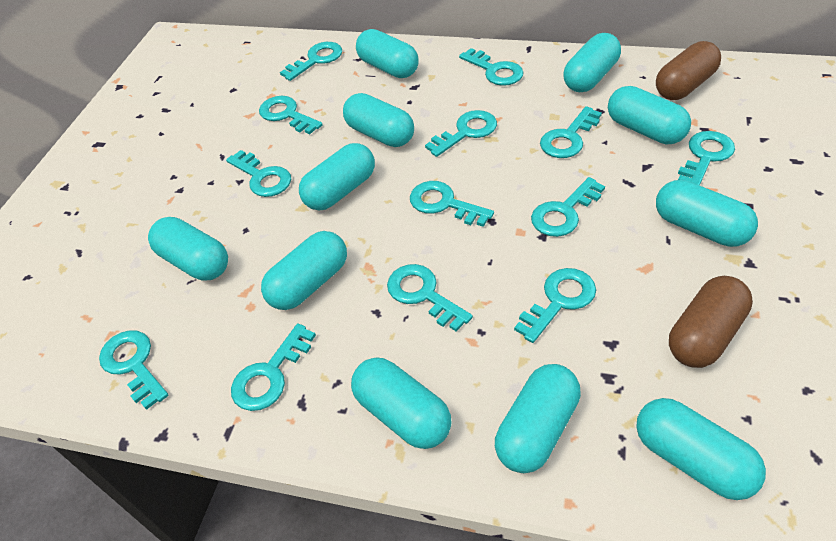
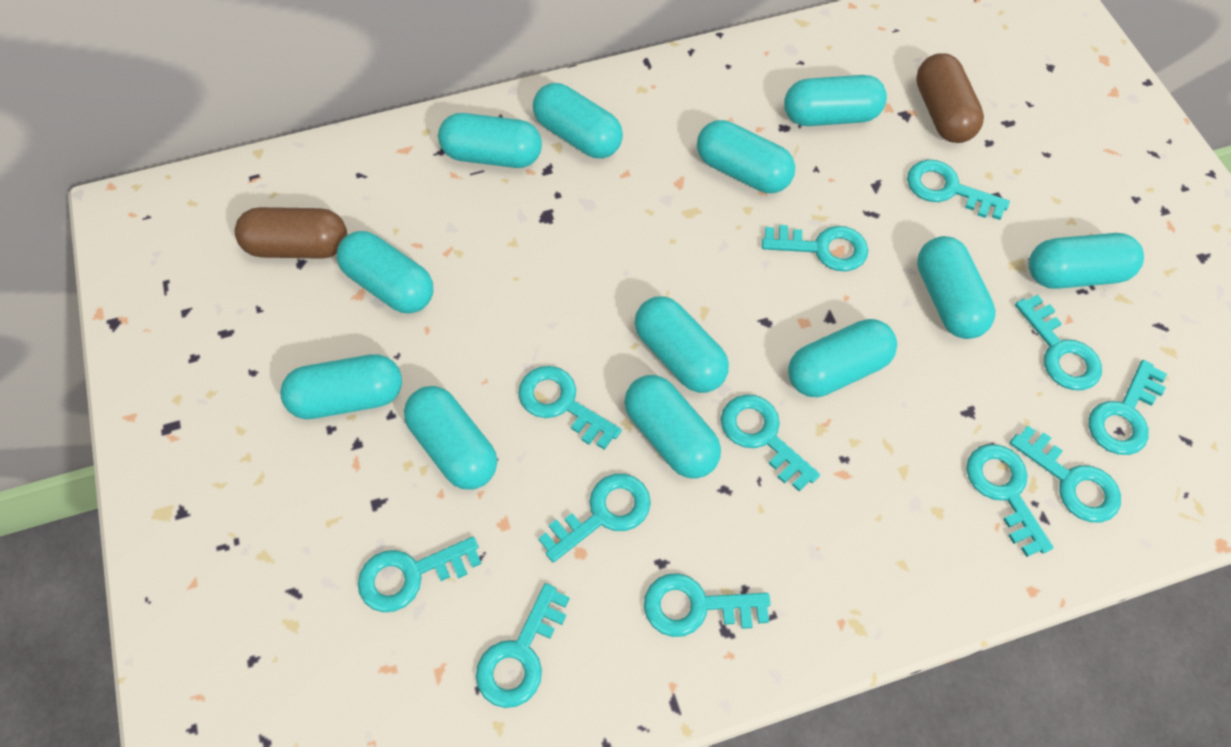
turquoise capsule: [148,217,228,281] [261,231,347,310] [299,143,375,211] [343,93,414,147] [351,357,452,449] [356,29,419,78] [495,364,581,473] [563,33,621,92] [608,86,691,144] [636,398,766,500] [656,180,758,247] = 11 -> [280,354,402,419] [337,231,434,314] [404,386,497,490] [438,113,542,168] [533,83,623,158] [624,375,721,479] [635,296,729,393] [697,120,795,193] [784,75,887,126] [788,319,897,397] [917,236,996,339] [1029,233,1144,289] = 12
turquoise key: [99,330,168,410] [226,150,291,197] [231,323,316,411] [259,96,323,134] [280,42,342,81] [387,264,473,331] [410,181,494,227] [425,110,497,157] [459,48,524,86] [514,268,596,343] [531,177,605,237] [540,106,602,158] [678,131,735,185] = 13 -> [358,537,482,612] [476,583,570,708] [518,366,622,450] [538,474,651,562] [644,573,771,637] [721,395,820,492] [762,225,868,271] [907,160,1010,220] [966,444,1053,557] [1010,426,1121,523] [1015,294,1102,390] [1089,360,1167,455] = 12

